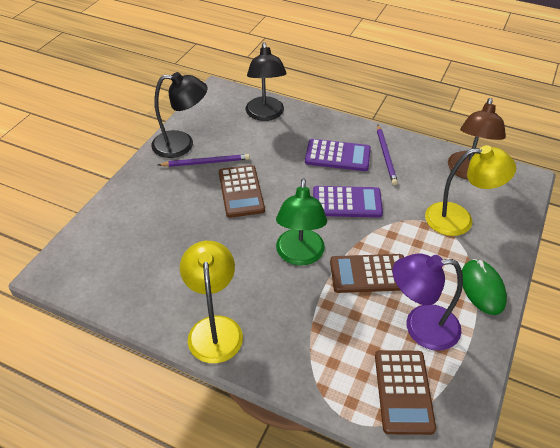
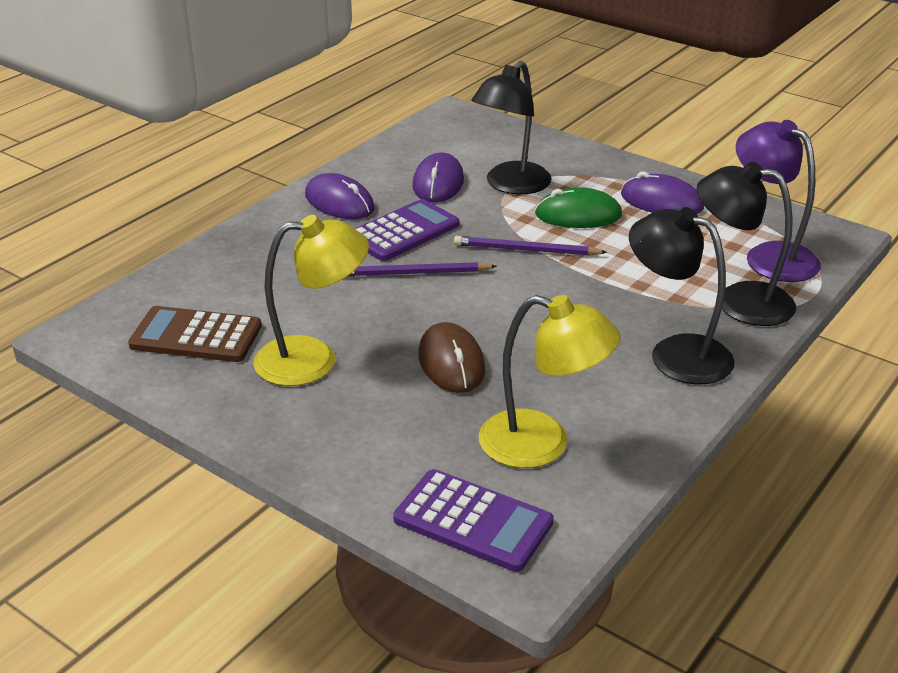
black lamp: [152,72,207,158] [246,42,287,121] = 2 -> [471,60,552,194] [629,207,735,384] [697,162,796,326] = 3
brown calculator: [219,165,265,218] [330,254,404,293] [375,350,436,435] = 3 -> [128,306,262,362] = 1
brown lamp: [448,98,506,180] = 1 -> none = 0
brown mouse: none = 0 -> [418,322,485,393] = 1
green lamp: [276,178,327,266] = 1 -> none = 0
purple mouse: none = 0 -> [305,173,375,219] [412,152,464,203] [621,171,704,214] = 3

